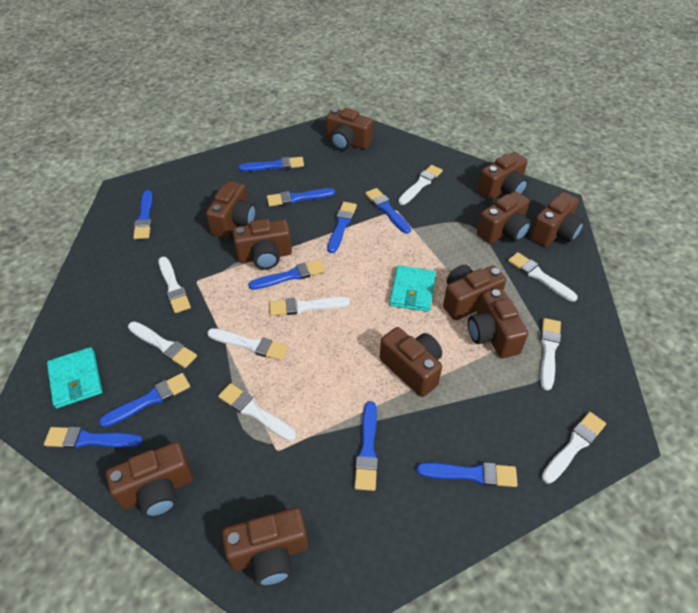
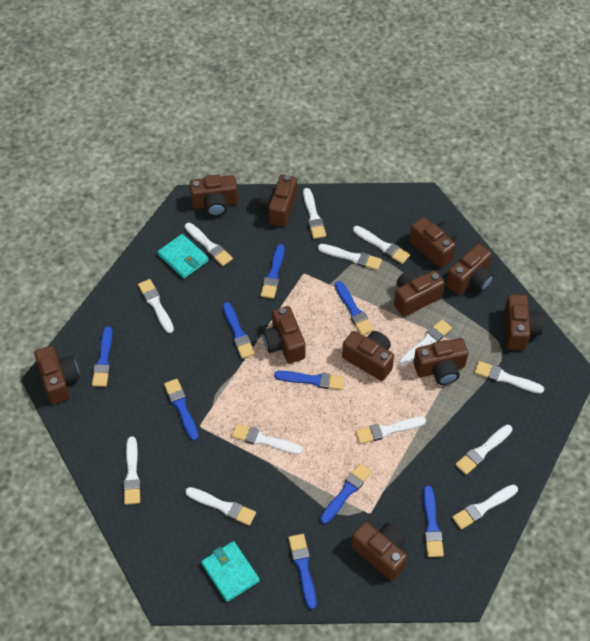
blue brush: [44,427,143,449] [99,373,190,427] [133,190,153,239] [238,157,304,171] [248,260,325,290] [267,188,335,206] [327,202,357,253] [354,401,378,491] [365,188,411,234] [417,463,518,487] = 10 -> [92,326,113,387] [164,379,198,441] [223,302,255,359] [261,244,285,299] [274,371,345,390] [288,534,317,609] [320,463,372,524] [335,281,374,335] [423,486,444,557] = 9
white brush: [128,321,197,368] [158,257,191,313] [207,328,288,361] [218,383,296,441] [269,297,350,316] [398,165,443,205] [508,252,578,302] [540,318,561,390] [541,412,606,484] = 9 -> [124,436,141,505] [138,279,174,333] [185,223,233,266] [185,487,256,526] [231,424,303,455] [303,188,326,239] [318,244,382,270] [353,226,410,264] [355,416,426,444] [399,319,452,367] [452,485,518,530] [455,425,513,475] [474,361,544,394] = 13

